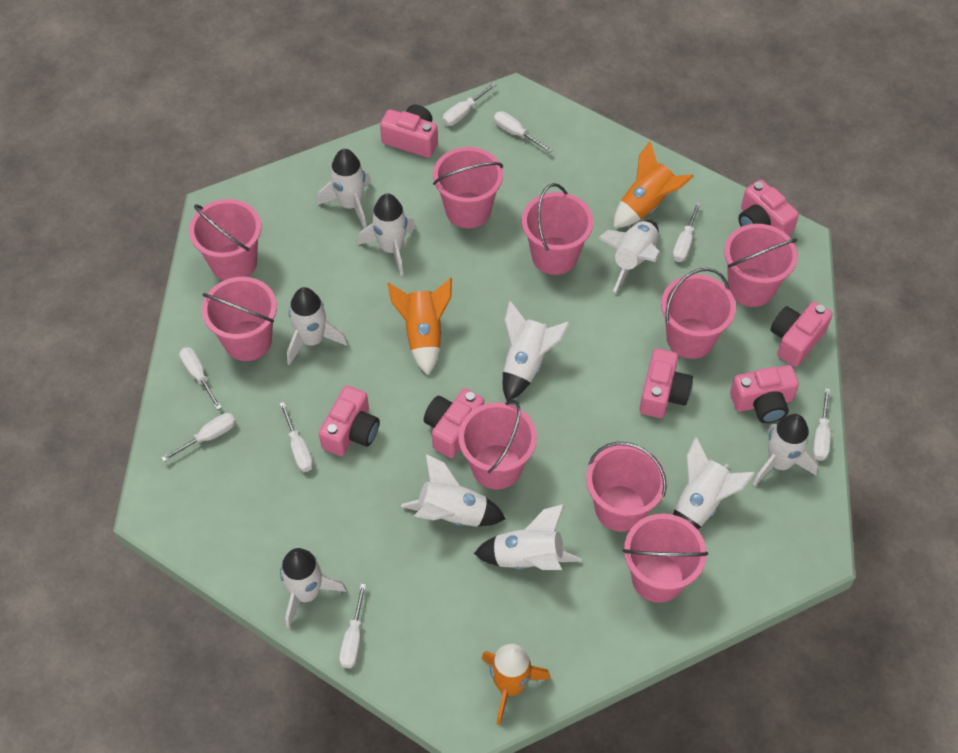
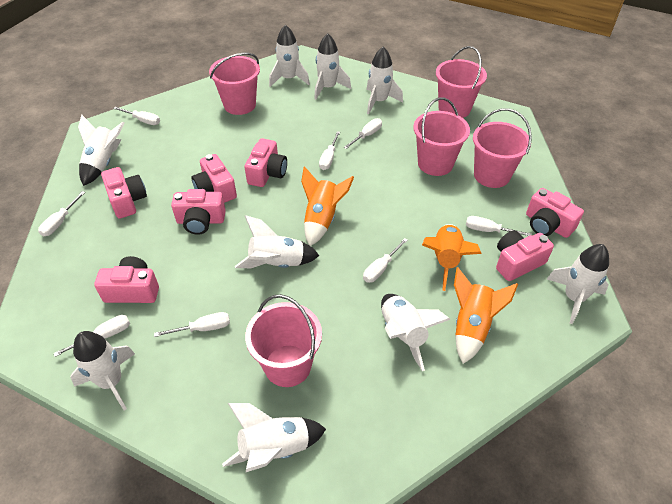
pink bucket: [189,199,261,281] [202,277,277,361] [433,147,503,229] [458,400,537,490] [522,183,593,275] [586,442,667,532] [622,514,708,603] [661,268,736,359] [724,224,798,307] = 9 -> [209,53,260,115] [245,294,322,387] [413,97,470,176] [436,46,487,118] [473,109,532,188] = 5
white rocket: [280,548,347,628] [287,287,348,365] [317,149,371,229] [358,194,416,276] [401,454,506,527] [474,504,582,570] [503,301,570,402] [598,220,660,292] [673,437,755,530] [752,414,818,487] = 10 -> [70,331,135,411] [78,114,124,186] [222,403,326,472] [235,215,319,268] [269,25,310,87] [314,33,351,100] [366,47,403,114] [381,294,451,371] [547,244,609,324] = 9

